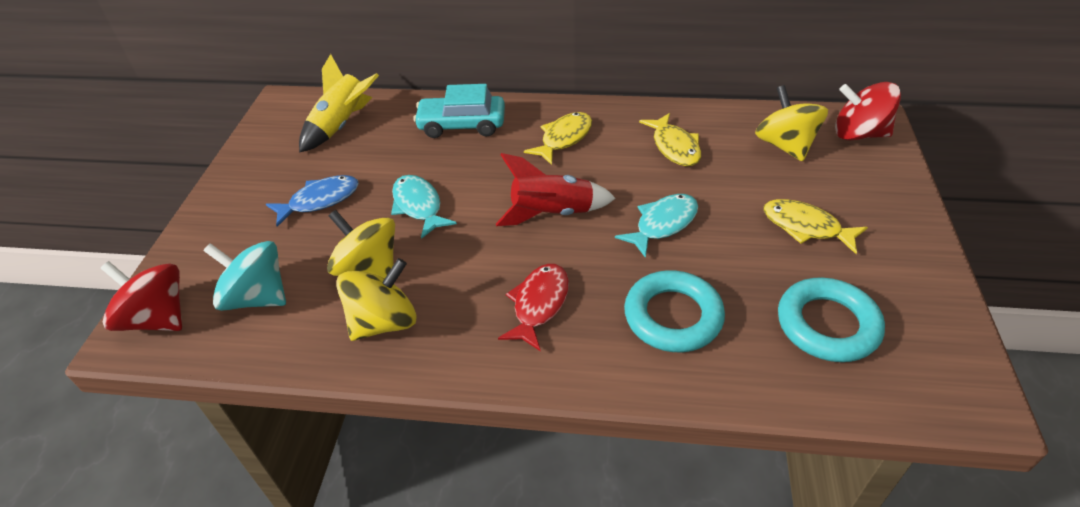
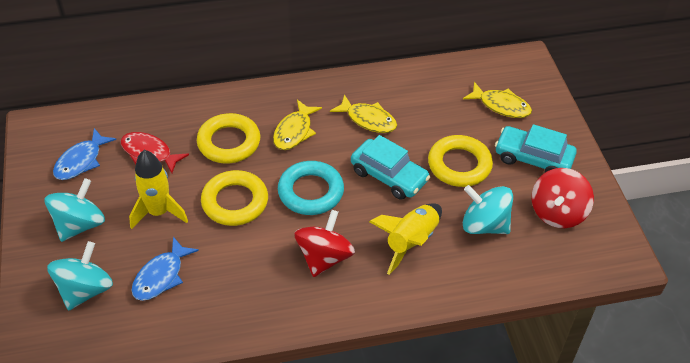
blue fish: [266,175,359,227] = 1 -> [53,128,116,180] [132,237,199,301] = 2
red rocket: [496,153,616,226] = 1 -> none = 0
turquoise car: [413,84,505,138] = 1 -> [351,135,430,200] [495,124,577,172] = 2
turquoise fish: [391,175,457,239] [615,194,698,258] = 2 -> none = 0
turquoise ring: [624,270,725,352] [778,277,885,362] = 2 -> [278,161,344,215] = 1
turquoise spinning top: [203,241,286,311] = 1 -> [45,178,105,242] [47,241,113,311] [463,185,513,234] = 3
yellow ring: none = 0 -> [197,113,260,164] [201,170,268,226] [428,135,493,187] = 3
yellow rocket: [299,54,379,152] = 1 -> [129,150,188,229] [369,203,442,275] = 2
yellow spinning top: [327,210,395,278] [336,258,417,341] [755,85,828,161] = 3 -> none = 0

